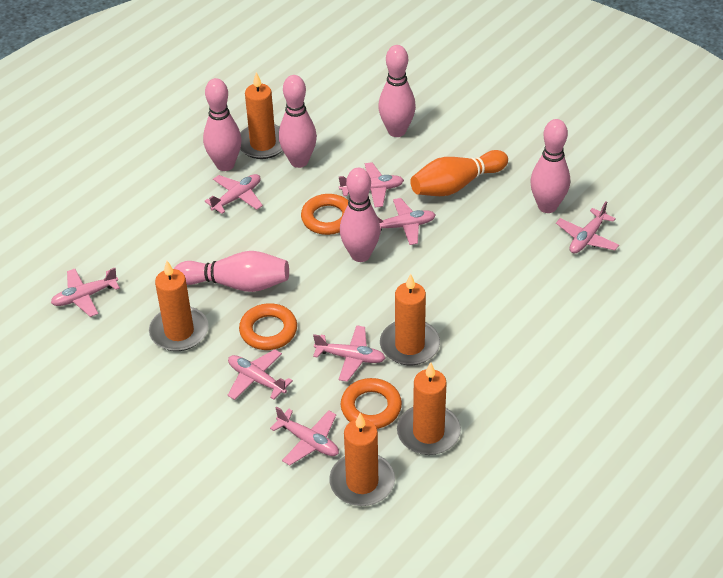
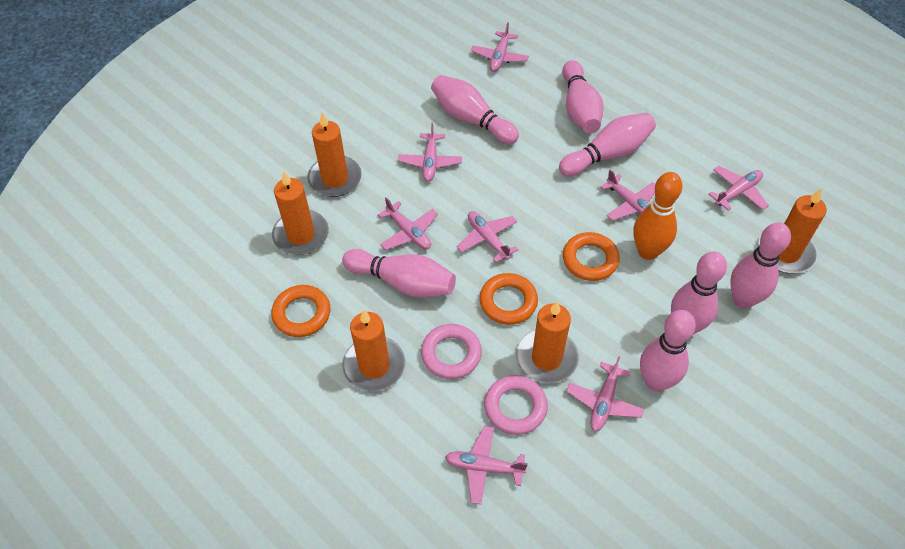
pink bowling pin: [174,251,289,292] [203,78,241,171] [279,75,317,168] [340,168,380,262] [378,45,416,137] [530,119,570,213] = 6 -> [342,249,456,298] [431,75,519,145] [559,113,656,177] [562,60,604,134] [640,310,696,392] [671,251,727,334] [730,222,791,309] = 7
pink ring: none = 0 -> [421,324,482,379] [484,375,548,435] = 2

